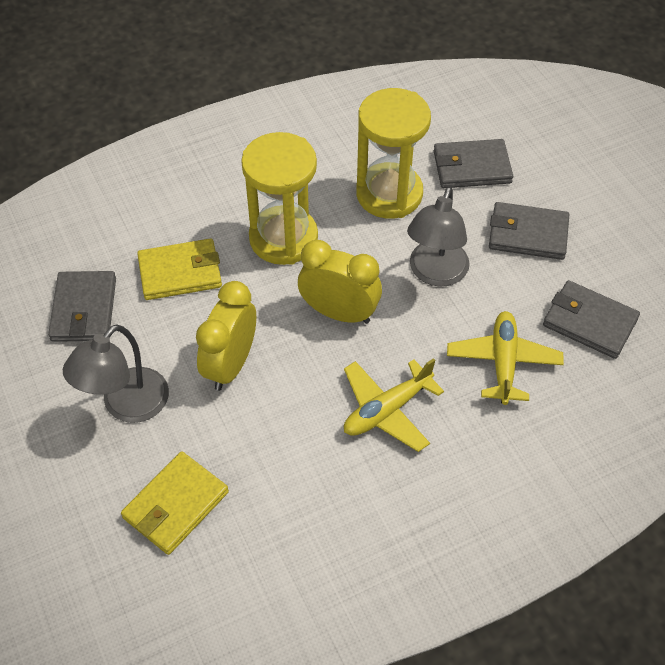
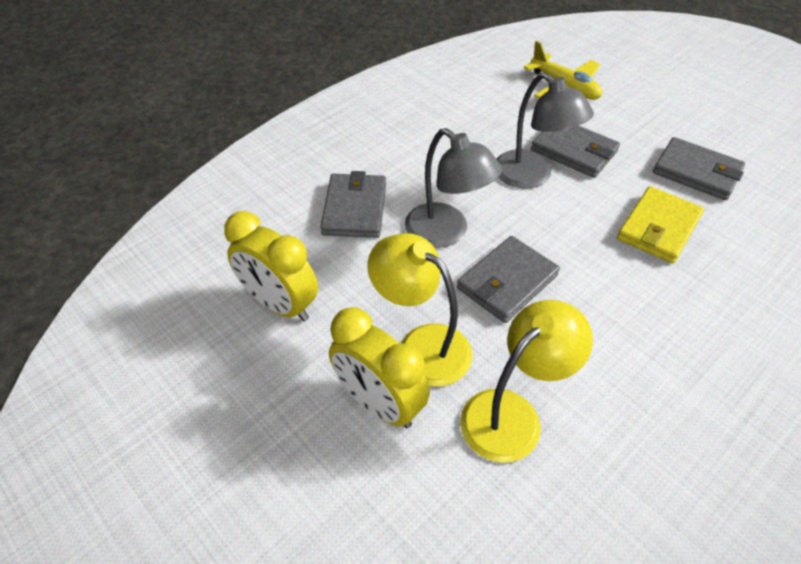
yellow hourglass: [241,132,318,265] [356,88,431,219] = 2 -> none = 0
yellow lamp: none = 0 -> [367,233,472,386] [460,300,593,463] = 2
yellow plane: [344,358,444,452] [447,311,564,405] = 2 -> [524,41,602,100] = 1
yellow wallet: [121,452,229,555] [137,238,222,300] = 2 -> [617,186,704,264] = 1

